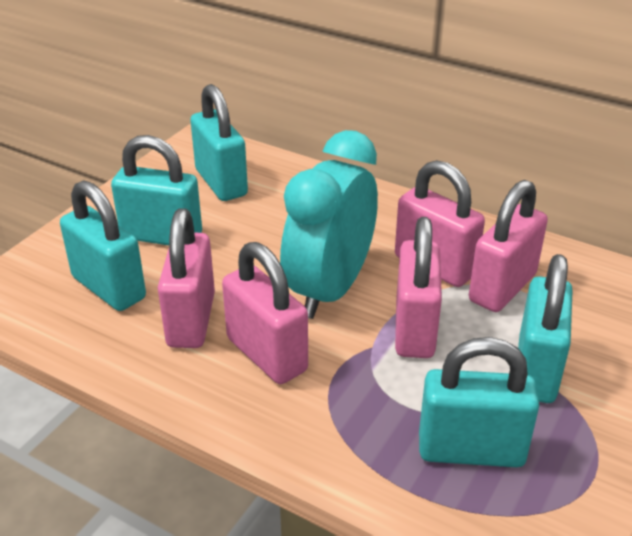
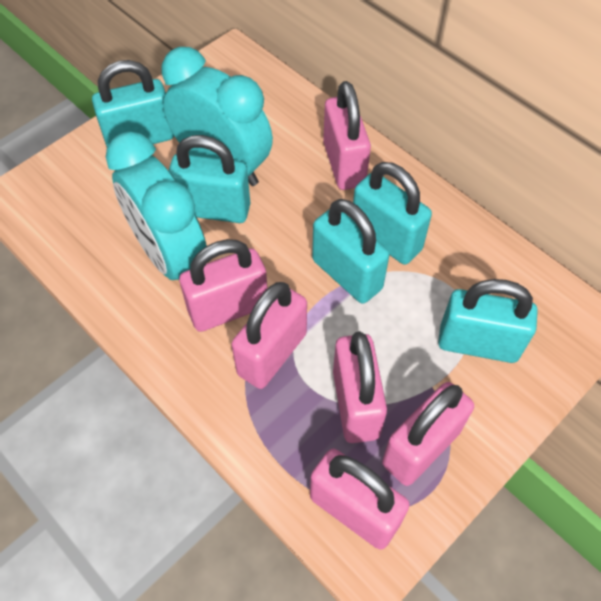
pink padlock: [158,208,215,348] [222,242,308,384] [395,160,485,287] [395,217,442,358] [469,180,548,312] = 5 -> [179,239,267,332] [231,282,307,389] [310,449,410,549] [323,81,371,190] [333,332,387,443] [382,382,474,486] = 6
turquoise clock: [280,130,378,319] = 1 -> [106,131,207,280] [161,47,273,186] = 2

